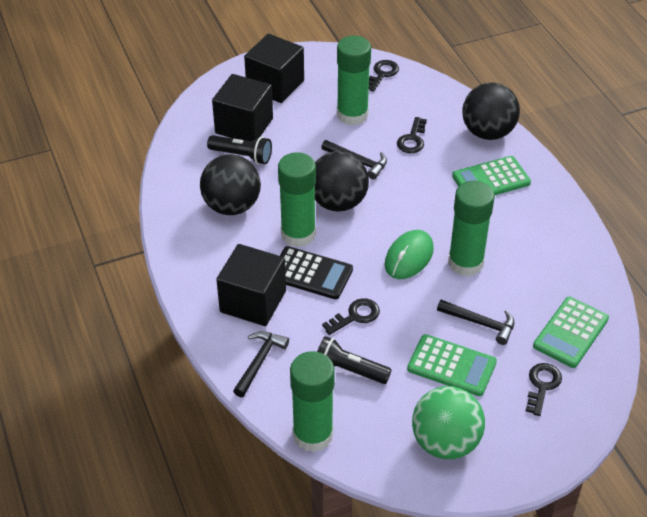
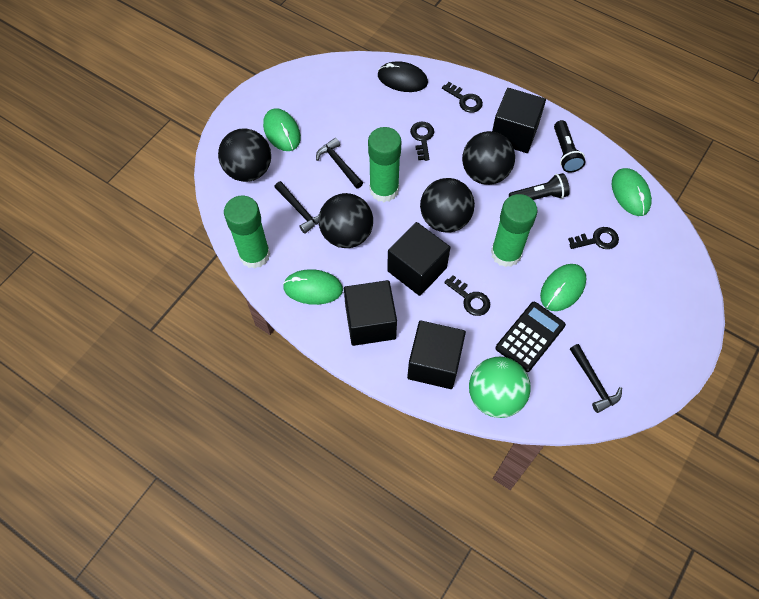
black ball: [200,154,261,215] [315,151,369,212] [462,82,520,140] = 3 -> [218,129,271,182] [319,193,373,248] [420,178,475,233] [462,131,515,185] = 4
black cube: [212,74,273,141] [216,244,286,326] [244,34,304,103] = 3 -> [344,280,397,346] [387,222,450,296] [407,321,466,389] [492,88,546,153] = 4
black mouse: none = 0 -> [378,61,428,92] = 1
green calculator: [407,334,497,396] [452,156,531,195] [533,297,609,368] = 3 -> none = 0
green glue stick: [278,152,316,247] [290,351,335,452] [337,36,371,125] [448,181,495,276] = 4 -> [224,196,270,269] [368,127,402,202] [491,194,538,267] = 3
green mouse: [385,230,434,279] = 1 -> [263,108,301,151] [283,269,343,305] [540,264,586,311] [612,168,652,216] = 4

